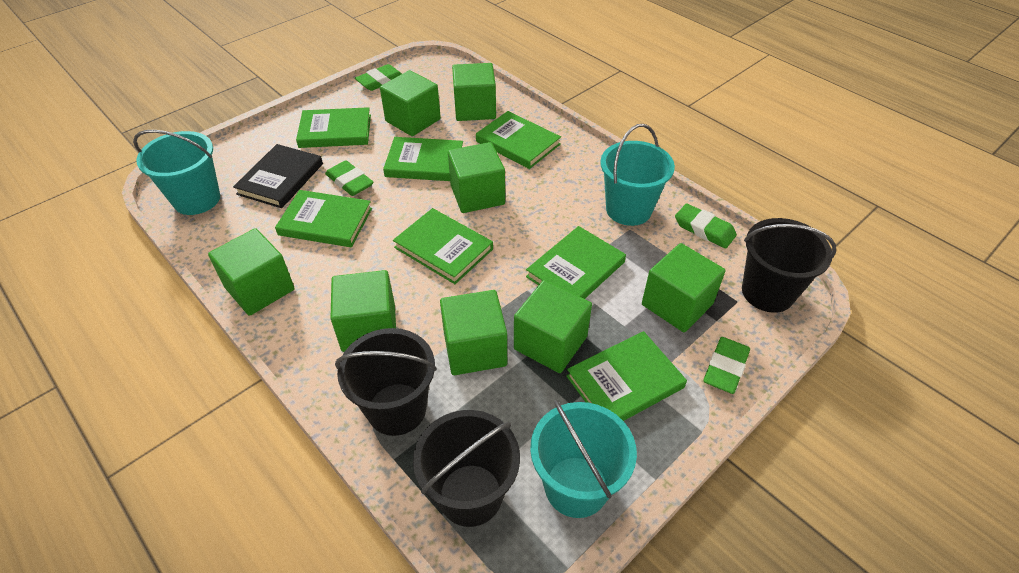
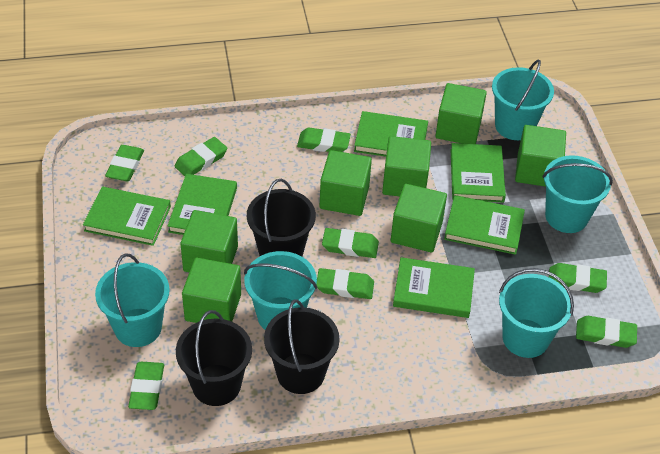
black book: [233,144,323,208] = 1 -> none = 0
green book: [275,190,372,247] [296,107,371,148] [383,137,463,181] [393,208,493,284] [476,111,561,169] [526,226,626,299] [567,331,687,421] = 7 -> [83,187,171,246] [168,174,237,235] [354,111,428,157] [393,257,475,318] [444,195,525,255] [451,143,506,203] = 6
green cube: [208,228,295,316] [330,270,396,352] [380,70,441,136] [440,290,507,375] [448,142,505,213] [452,63,496,121] [514,280,592,373] [642,243,726,332] = 8 -> [180,210,238,272] [182,257,241,323] [320,150,372,216] [382,136,431,196] [391,184,447,252] [436,83,487,144] [515,125,566,187] = 7
green eraser: [325,160,374,196] [355,64,402,91] [675,203,737,248] [703,337,750,394] = 4 -> [105,145,144,181] [128,362,164,410] [175,137,227,176] [297,128,351,152] [316,268,374,299] [322,228,379,258] [549,263,607,293] [576,316,637,348] = 8
turquoise bucket: [133,130,220,215] [530,400,637,518] [600,124,675,226] = 3 -> [95,253,170,347] [244,251,317,330] [492,59,554,140] [499,268,574,358] [542,155,613,233] = 5

